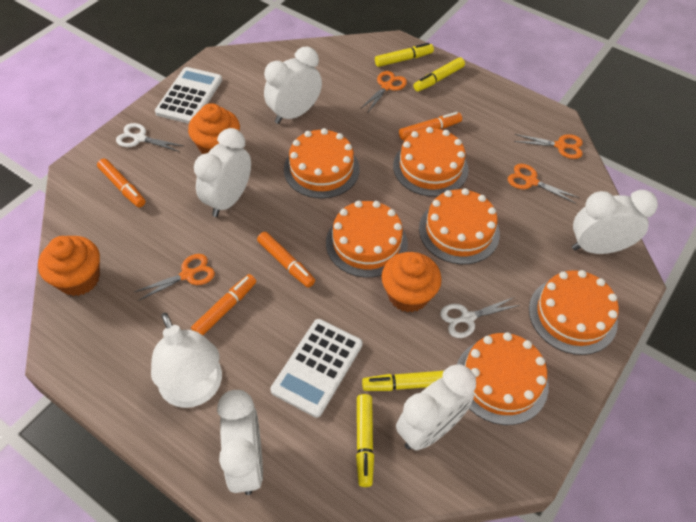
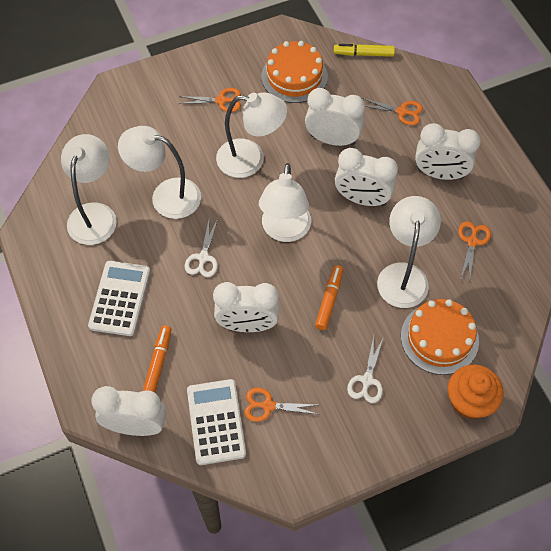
orange cake: [284,128,360,199] [326,201,408,278] [393,127,469,197] [419,188,500,264] [457,332,549,425] [529,270,619,355] = 6 -> [261,41,328,103] [401,299,479,375] = 2
orange cupcake: [38,236,100,296] [188,103,240,154] [382,252,442,312] = 3 -> [448,365,504,419] = 1
orange marker: [97,158,145,208] [191,274,256,335] [257,232,315,288] [399,112,462,140] = 4 -> [143,325,172,393] [315,265,343,330] = 2
white lamp: [151,313,222,408] = 1 -> [61,134,117,245] [118,126,201,219] [216,92,287,178] [259,163,311,242] [377,196,441,308] = 5
yellow marker: [356,394,374,487] [362,371,444,391] [375,43,434,67] [413,57,465,92] = 4 -> [334,44,395,57] = 1

